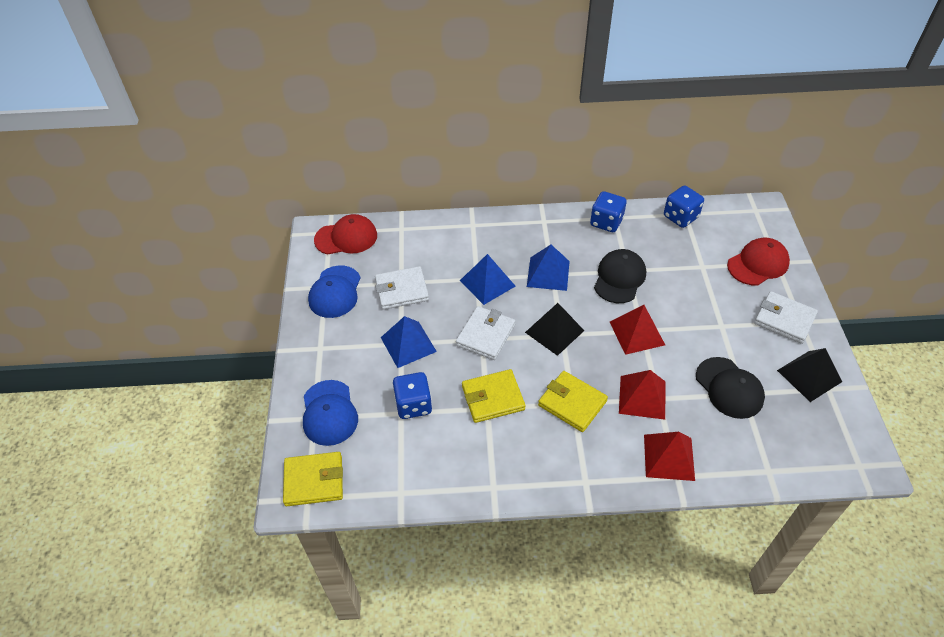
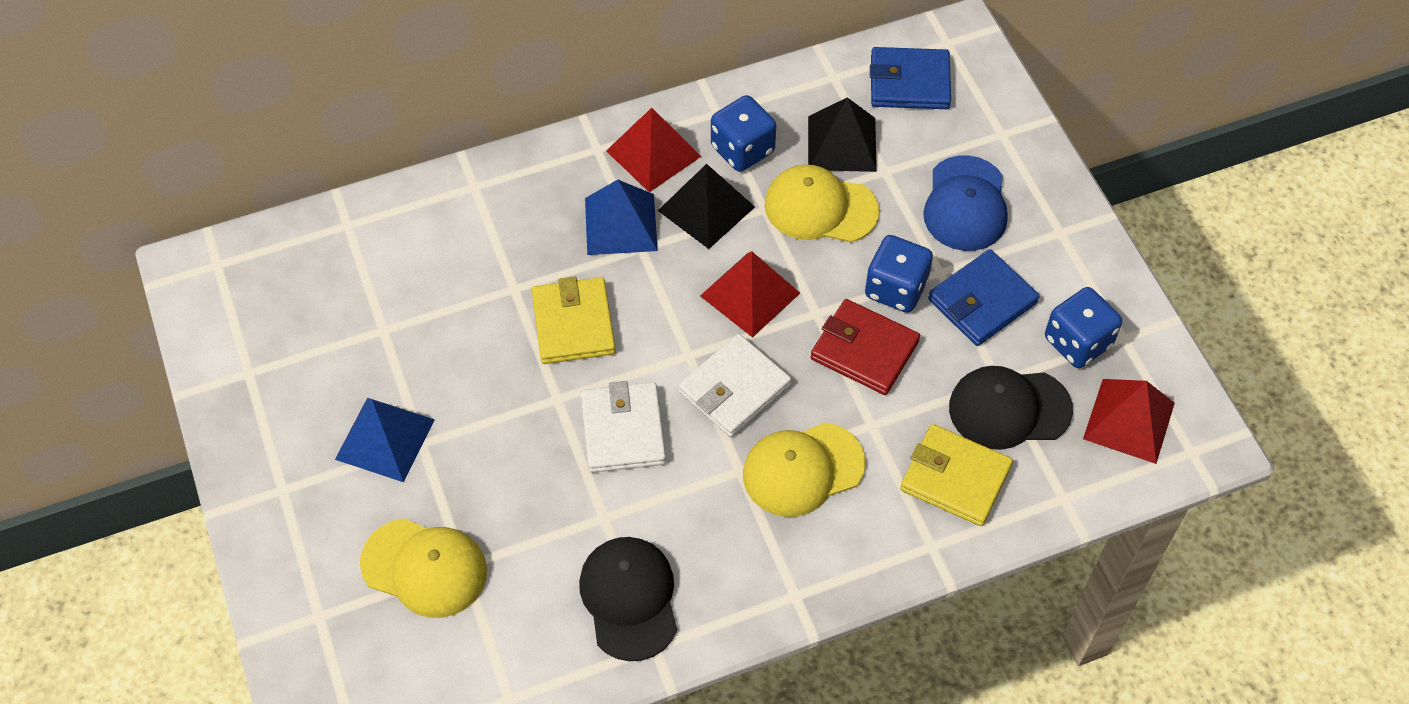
blue cap: [303,380,358,446] [308,265,361,318] = 2 -> [923,155,1008,251] = 1
blue pyramid: [381,316,437,368] [460,254,515,305] [527,245,570,291] = 3 -> [335,398,435,482] [585,180,658,255] = 2
blue wallet: none = 0 -> [870,47,951,109] [928,249,1040,346] = 2
red cap: [314,214,377,255] [727,238,790,286] = 2 -> none = 0
red wallet: none = 0 -> [811,299,920,395] = 1
white wallet: [375,266,429,310] [456,306,515,360] [754,291,818,344] = 3 -> [581,381,666,473] [678,334,791,437] = 2
yellow cap: none = 0 -> [360,518,487,618] [743,422,866,517] [765,164,879,243] = 3
yellow wallet: [283,452,343,506] [462,369,526,423] [538,371,608,432] = 3 -> [532,277,616,364] [900,424,1013,526] = 2

